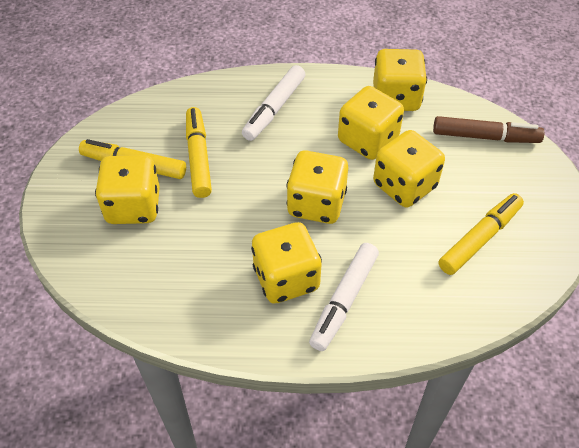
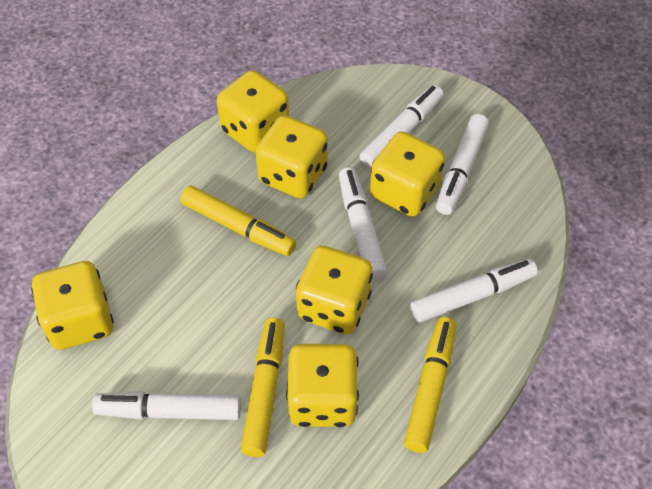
brown marker: [433,116,544,143] = 1 -> none = 0
white marker: [242,65,306,141] [309,243,379,351] = 2 -> [92,391,241,420] [339,167,387,280] [360,85,444,168] [410,259,538,323] [436,114,489,215] = 5

